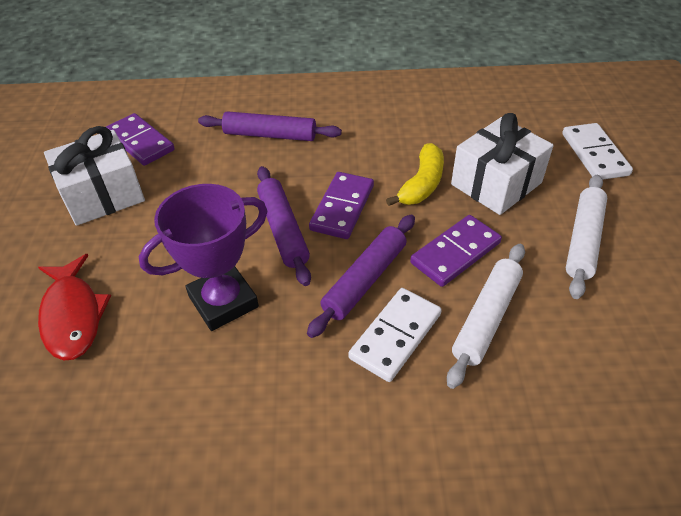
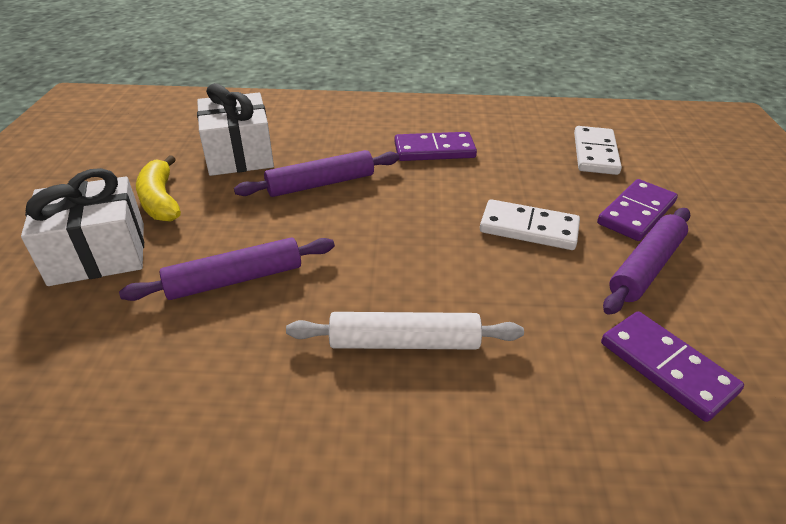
purple trophy: [139,184,267,331] = 1 -> none = 0
red fish: [38,254,111,361] = 1 -> none = 0
white rolling pin: [447,244,525,389] [566,175,607,299] = 2 -> [286,312,524,350] = 1

